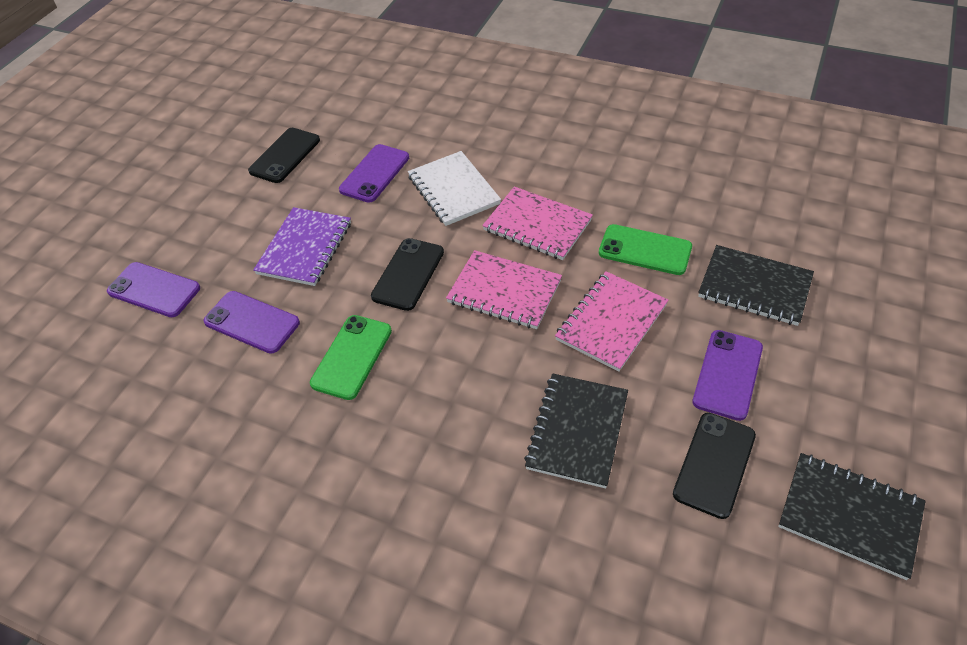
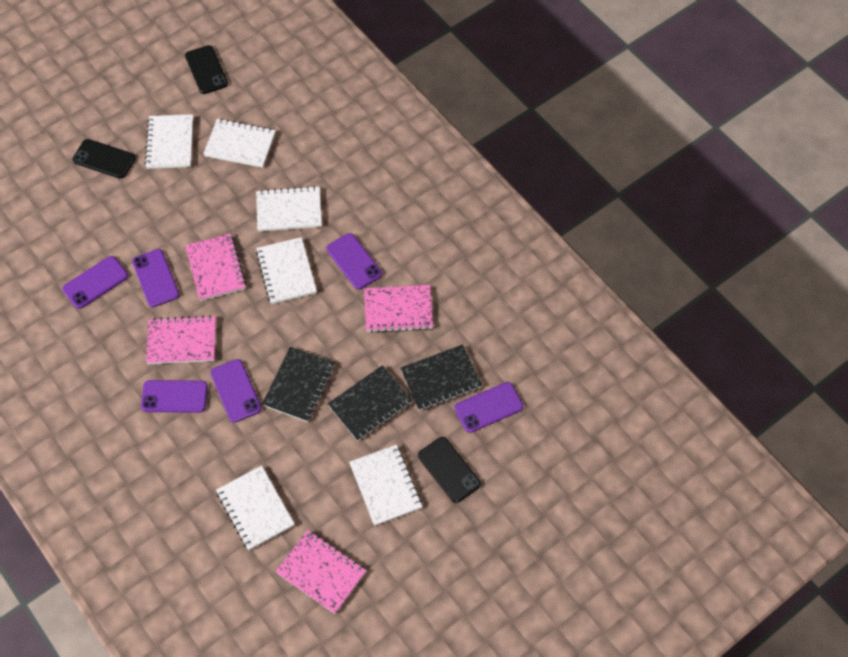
green phone: [310,315,392,400] [599,224,692,275] = 2 -> none = 0
pink notebook: [446,250,562,329] [482,187,593,260] [555,271,669,372] = 3 -> [146,315,216,364] [185,234,246,301] [276,530,366,614] [364,285,433,333] = 4
purple notebook: [253,207,351,286] = 1 -> none = 0
purple phone: [107,262,200,317] [203,291,300,354] [339,144,409,203] [692,330,763,421] = 4 -> [62,256,128,309] [132,249,179,307] [141,380,208,413] [210,359,262,423] [326,233,382,290] [454,382,523,433] = 6
white notebook: [408,151,501,226] = 1 -> [145,114,193,169] [203,119,276,168] [216,466,295,550] [256,186,322,231] [256,237,317,304] [349,445,422,526] = 6

